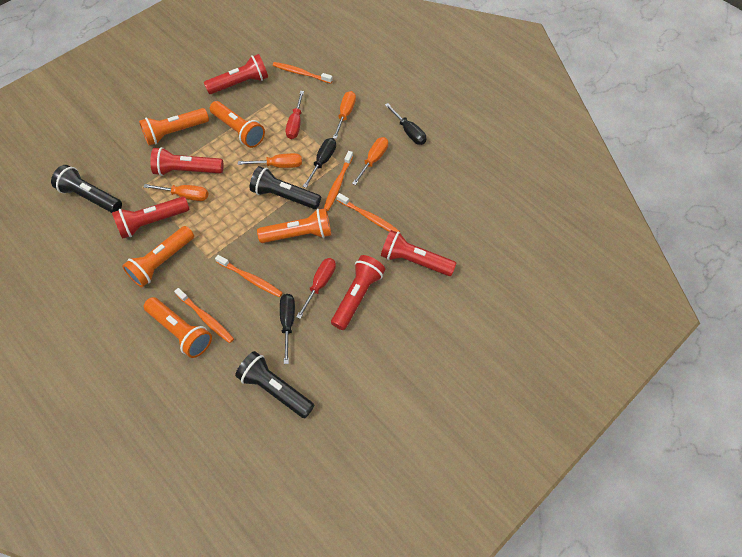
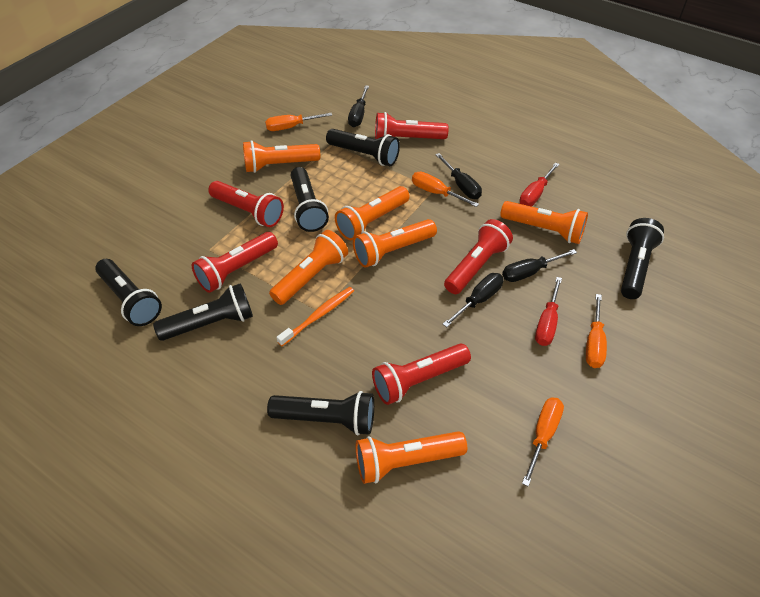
black flashlight: [51,165,122,213] [235,351,314,418] [250,166,321,209] = 3 -> [95,259,162,326] [153,283,253,341] [267,391,374,436] [291,167,329,232] [326,129,400,166] [621,218,664,299] = 6
black screwdriver: [280,294,295,364] [303,138,336,188] [385,103,427,145] = 3 -> [348,85,369,127] [435,153,482,199] [443,273,504,327] [502,249,577,282] = 4
orange flashlight: [122,226,194,287] [139,108,209,145] [144,297,212,358] [210,101,265,148] [257,208,331,243] = 5 -> [243,140,320,173] [269,230,348,305] [335,186,410,240] [353,219,437,268] [356,431,467,484] [500,201,588,244] = 6
orange toothbrush: [174,288,234,343] [215,255,283,297] [273,62,333,84] [324,151,353,211] [337,193,400,232] = 5 -> [276,287,354,346] = 1

